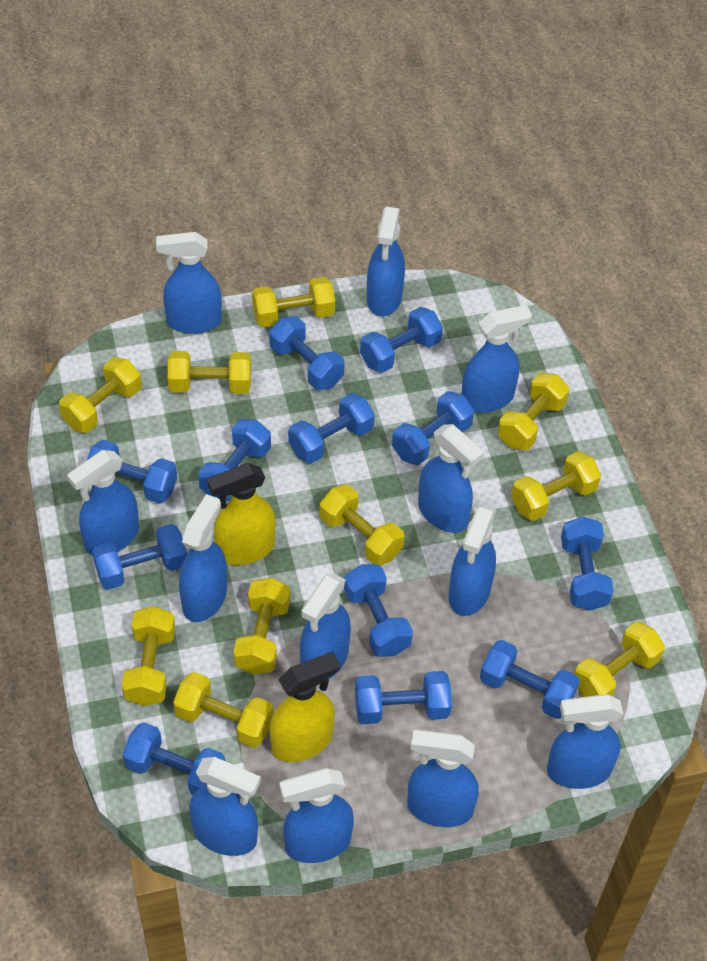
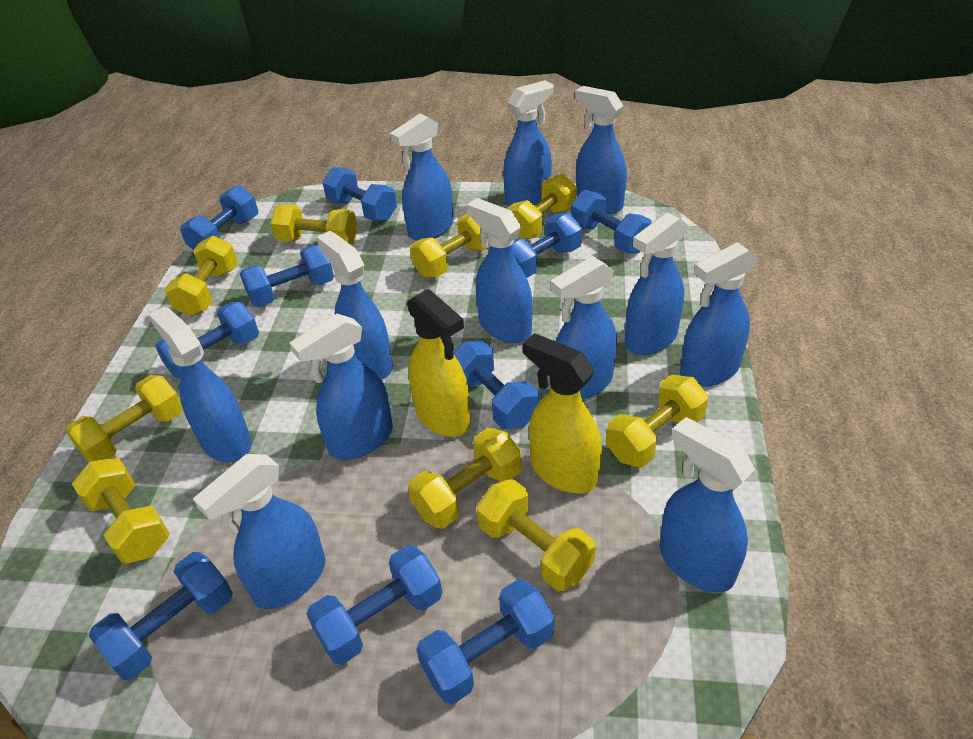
blue dumbbell: [87,439,177,504] [92,524,187,590] [122,722,225,795] [198,419,271,501] [269,316,345,390] [288,393,375,464] [344,564,413,657] [355,671,452,724] [360,307,443,373] [392,391,474,465] [480,640,580,719] [561,516,614,611] = 12 -> [89,552,233,680] [155,302,259,379] [180,185,258,250] [240,245,334,307] [307,545,442,665] [322,167,397,221] [416,579,554,704] [453,341,539,429] [512,213,582,278] [571,190,652,254] = 10
yellow dumbbell: [59,357,142,433] [122,606,175,706] [168,351,251,394] [173,672,274,748] [233,578,290,674] [252,277,335,327] [320,485,404,566] [498,373,570,450] [511,451,601,521] [575,622,665,697] = 10 -> [65,375,183,462] [72,458,170,564] [164,236,238,316] [270,204,358,245] [408,428,522,529] [410,214,490,278] [477,479,595,591] [507,174,577,239] [606,375,708,468] = 9

